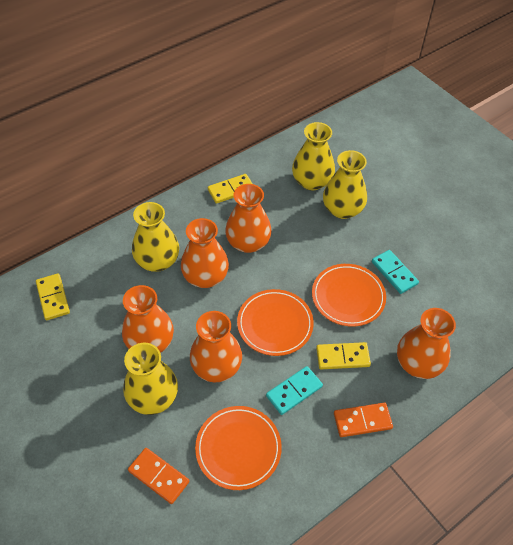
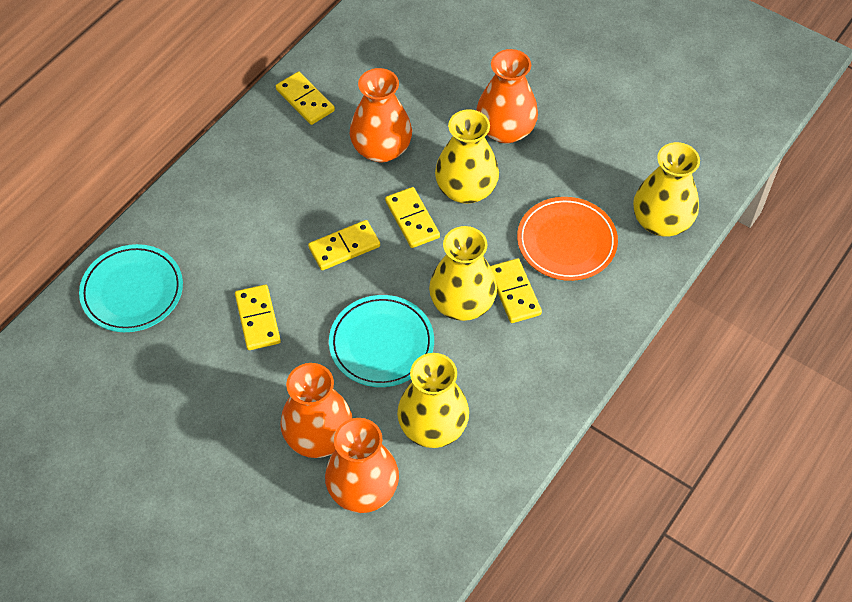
orange domino: [128,448,189,504] [334,403,393,437] = 2 -> none = 0
orange plate: [195,406,282,490] [237,289,314,356] [312,264,386,327] = 3 -> [517,197,618,281] = 1
orange vase: [122,285,174,353] [181,218,229,288] [190,311,242,382] [225,184,272,253] [397,308,456,379] = 5 -> [280,363,352,458] [325,418,399,513] [350,68,412,162] [476,49,538,144] = 4
turquoise domino: [266,366,323,415] [372,250,419,294] = 2 -> none = 0
turquoise plate: none = 0 -> [79,244,183,332] [329,295,434,387] = 2
yellow domino: [36,273,70,320] [208,174,253,204] [316,342,371,369] = 3 -> [235,285,281,350] [276,71,335,125] [308,220,380,270] [385,187,440,248] [490,258,542,323] = 5

